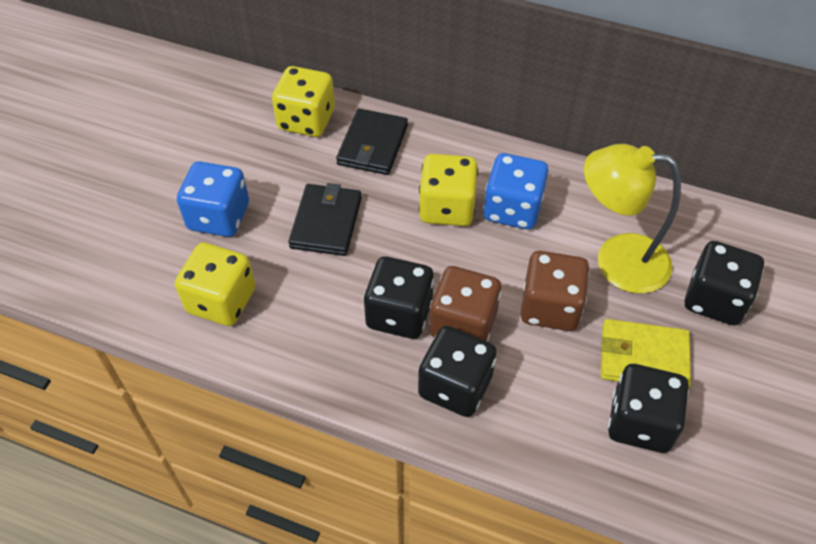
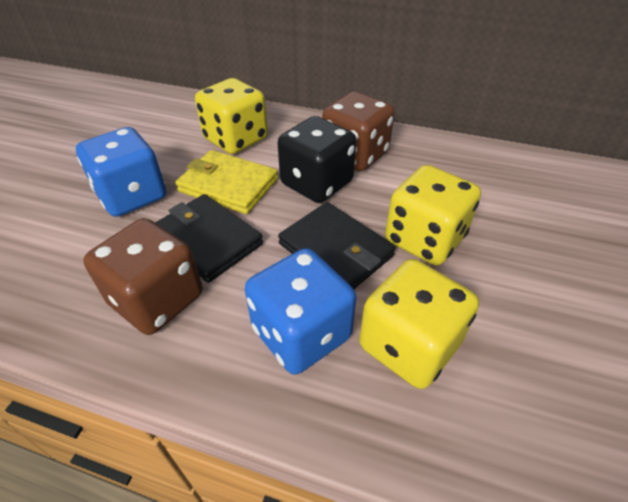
black dice: [364,256,434,339] [418,326,497,417] [608,364,689,453] [685,241,764,326] = 4 -> [278,116,356,203] = 1
yellow lamp: [584,144,681,293] = 1 -> none = 0

